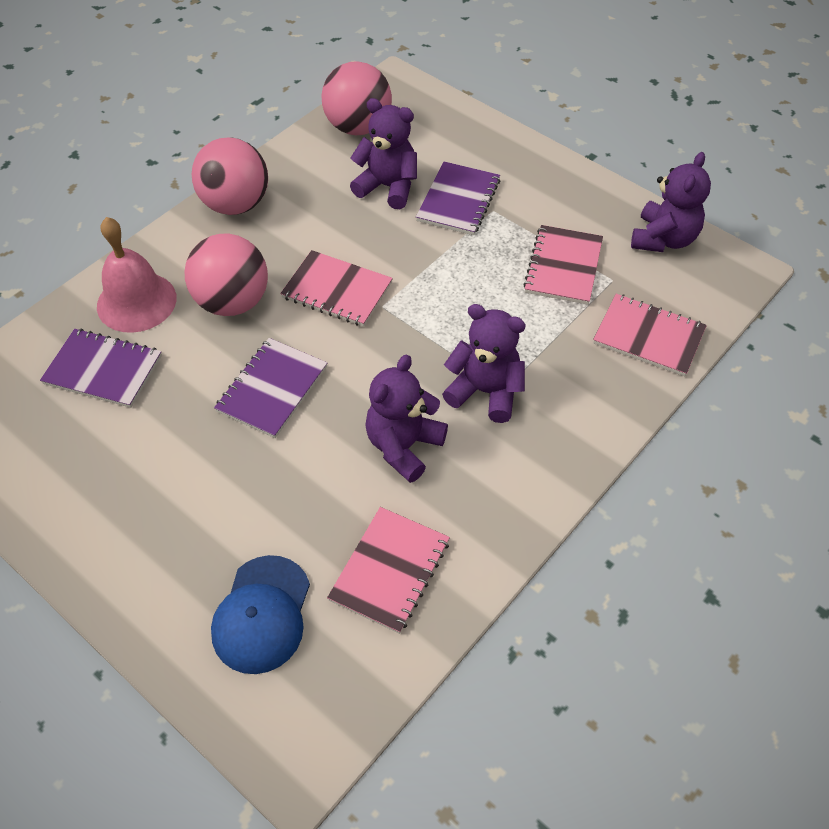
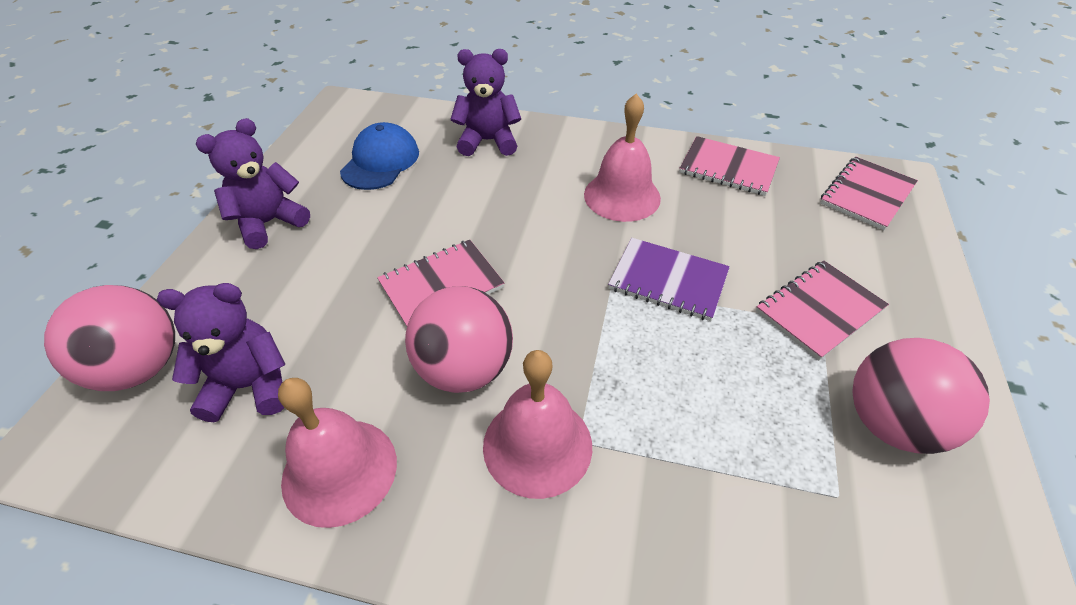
pink bell: [97,217,177,333] = 1 -> [278,378,397,528] [483,350,592,499] [584,94,661,222] = 3
purple notebook: [40,329,162,408] [214,338,327,438] [416,161,500,235] = 3 -> [608,238,730,321] = 1
purple teddy bear: [350,98,417,209] [365,354,448,483] [442,304,526,423] [631,152,711,252] = 4 -> [157,283,286,422] [196,118,310,249] [450,49,521,156] = 3

